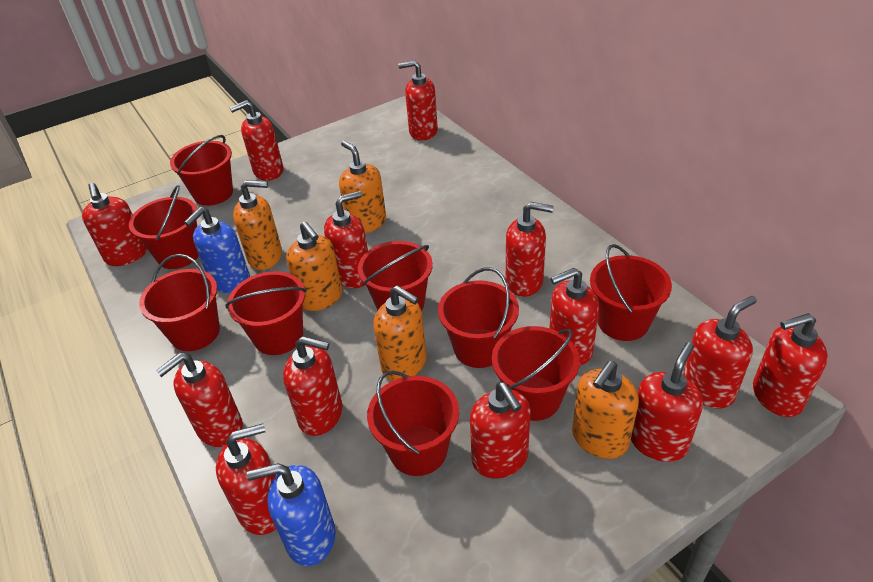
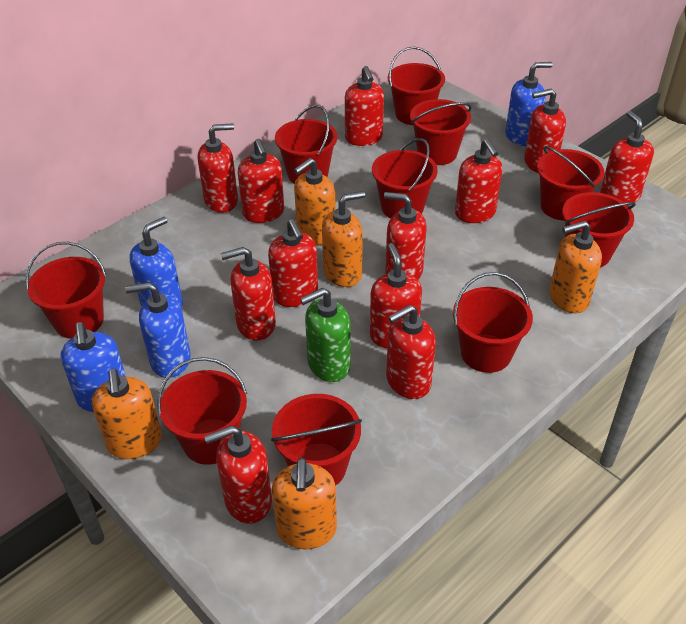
blue soap dispenser: [184,207,250,293] [246,463,336,566] = 2 -> [60,322,126,412] [125,282,191,378] [130,217,183,308] [506,62,553,146] = 4
green soap dispenser: none = 0 -> [300,288,351,382] = 1
red bucket: [129,185,199,269] [139,254,220,351] [170,135,233,206] [225,271,306,355] [358,241,433,311] [367,371,459,476] [438,268,519,368] [492,326,580,421] [590,244,672,341] = 9 -> [25,242,106,339] [157,357,247,465] [271,394,362,486] [275,105,338,184] [372,138,438,218] [388,47,445,125] [410,99,471,165] [453,272,533,373] [537,146,604,221] [562,192,636,267] = 10
red soap dispenser: [82,183,147,266] [156,353,243,447] [216,423,276,535] [230,100,283,181] [283,336,342,436] [324,191,368,288] [398,61,438,141] [470,382,531,479] [506,202,554,297] [549,268,599,366] [631,342,703,462] [683,296,757,408] [753,313,828,417] = 13 -> [198,123,238,213] [204,425,272,524] [221,247,276,341] [238,139,284,223] [268,219,318,307] [345,66,384,146] [370,243,422,348] [384,192,427,280] [386,305,436,399] [455,139,502,223] [524,89,566,173] [600,111,654,203] = 12

